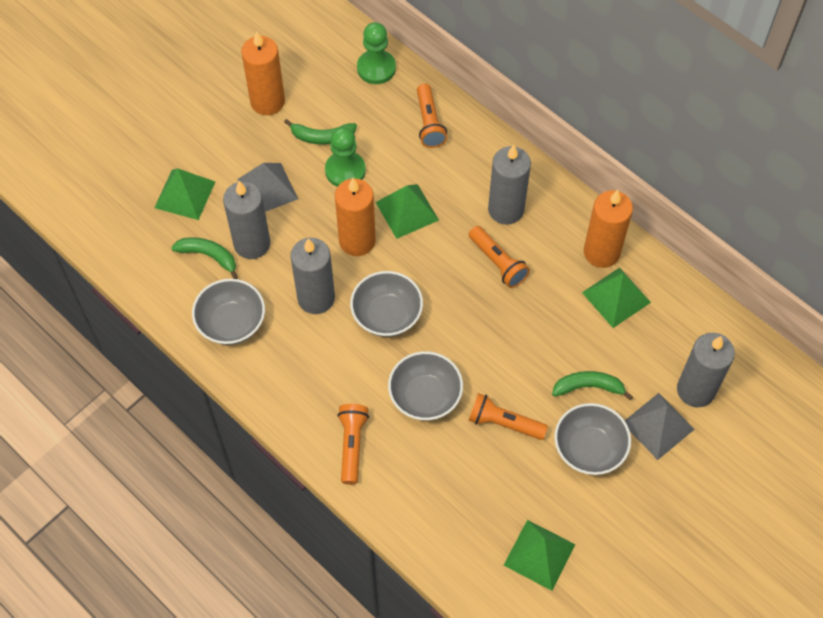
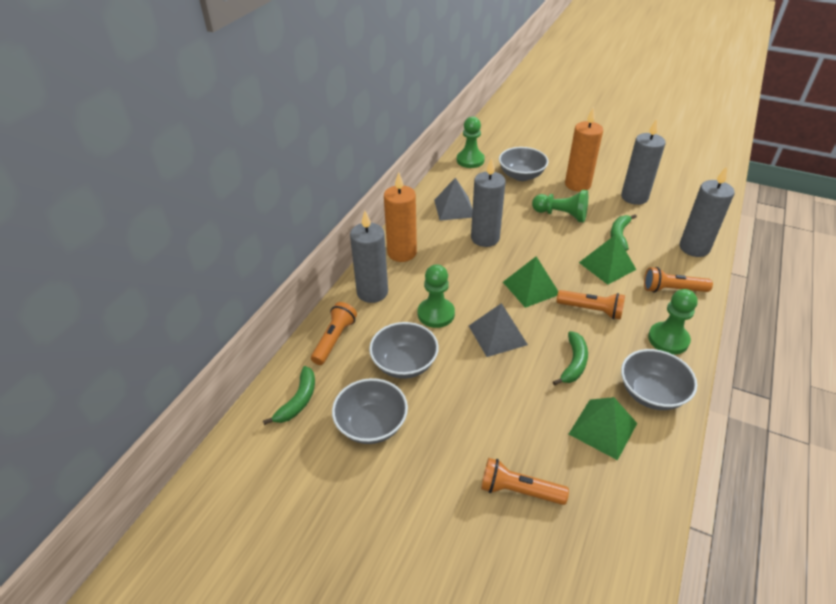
green pawn: [325,127,366,187] [357,22,396,84] = 2 -> [418,264,455,328] [457,116,485,168] [532,190,588,222] [648,289,698,355] = 4
green pyramid: [154,168,215,220] [376,184,439,239] [503,520,576,591] [582,268,651,328] = 4 -> [503,256,558,308] [569,397,637,460] [579,234,636,285] = 3
orange candle: [241,31,285,115] [335,178,376,256] [584,190,633,268] = 3 -> [384,172,417,262] [565,107,603,192] = 2

